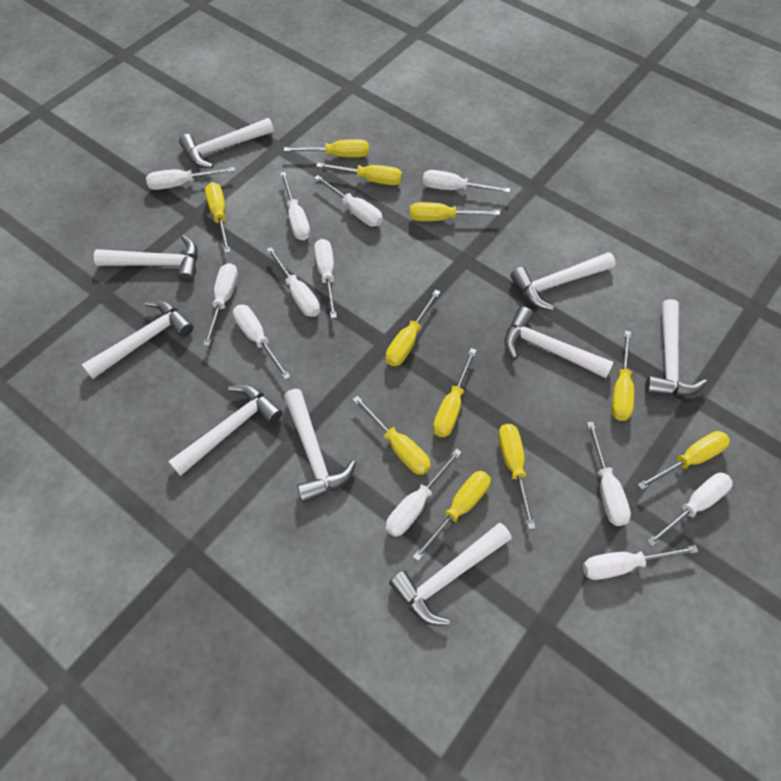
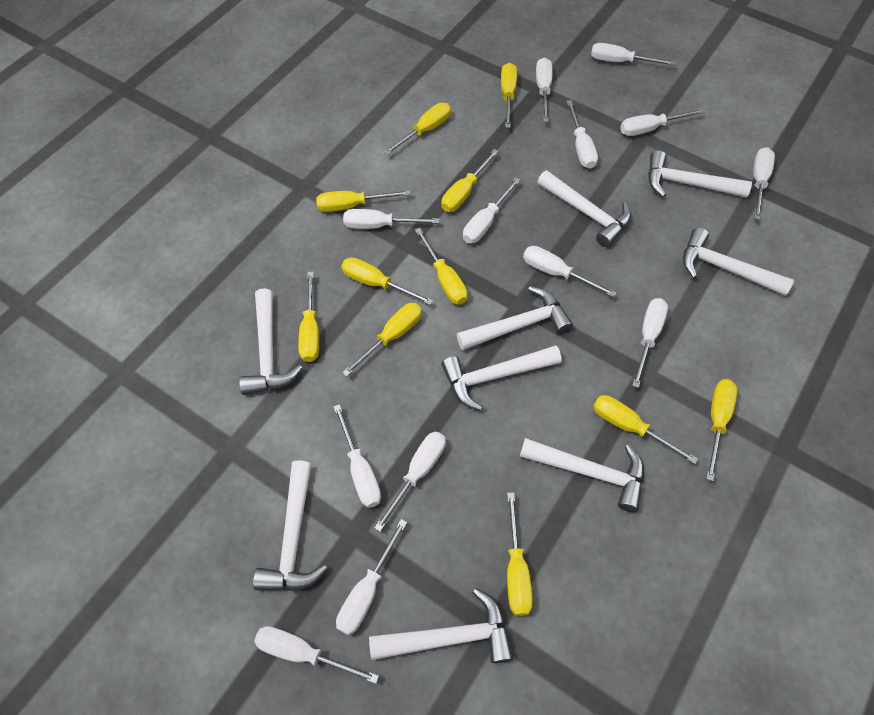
white screwdriver: [146,167,235,190] [203,263,238,346] [233,305,291,380] [266,247,320,317] [280,172,310,240] [314,175,383,227] [314,239,337,318] [386,449,462,537] [423,170,510,193] [583,545,698,580] [587,422,631,526] [647,473,733,547] = 12 -> [254,626,379,684] [333,404,381,508] [336,519,407,636] [343,209,439,229] [374,432,446,532] [463,177,521,243] [523,246,616,297] [536,58,552,122] [566,100,598,169] [591,43,675,65] [620,109,704,136] [632,298,668,388] [753,147,775,220] = 13

